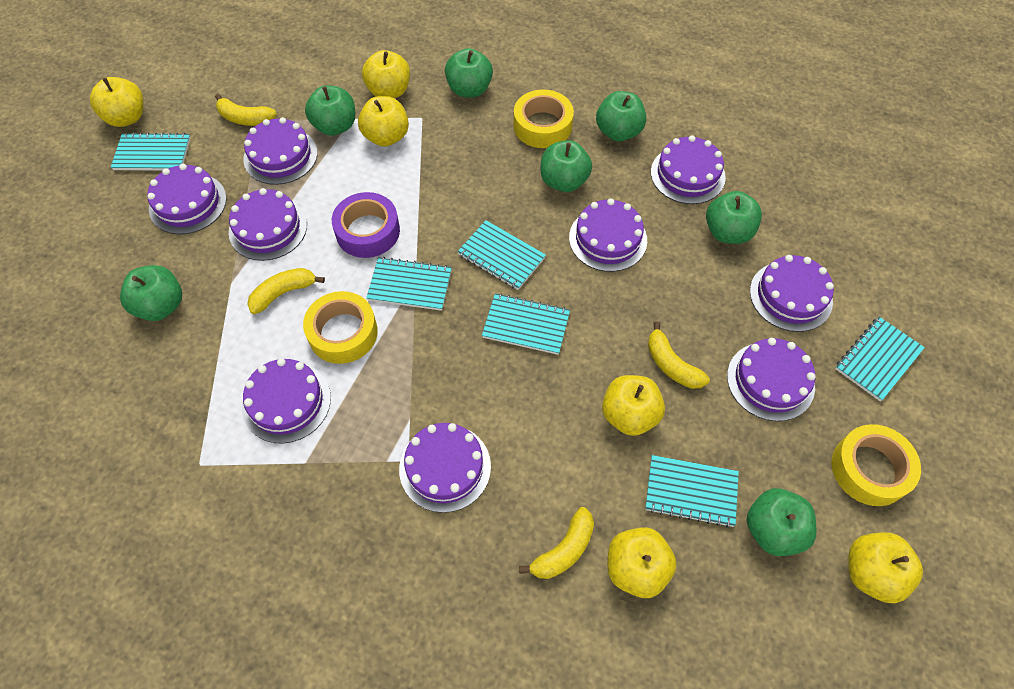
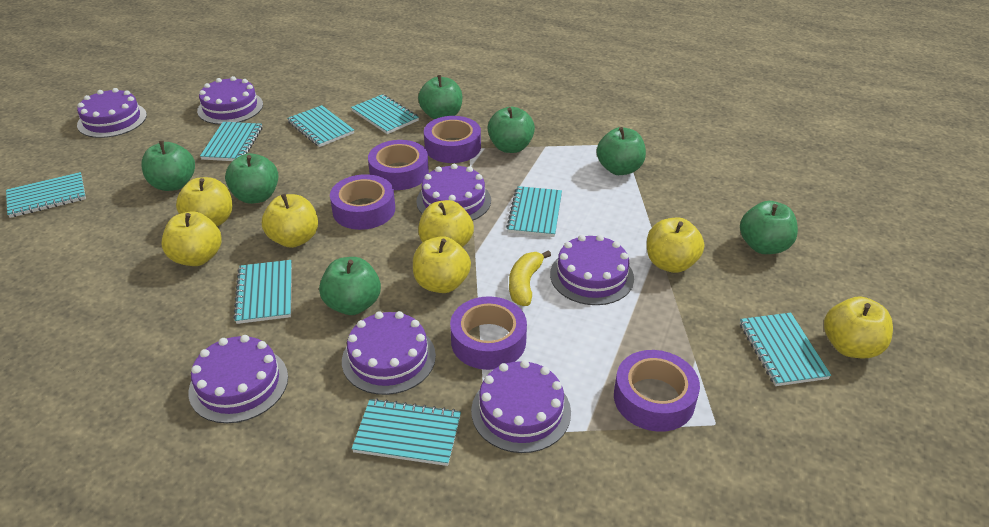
purple cake: [147,164,227,234] [229,188,307,261] [242,358,331,443] [243,117,317,185] [399,423,491,513] [569,198,647,272] [651,135,726,204] [727,338,815,421] [750,255,834,332] = 9 -> [77,88,147,138] [188,335,288,423] [197,76,263,125] [342,311,436,395] [416,164,491,221] [471,360,571,453] [550,235,634,305] = 7
purple tape: [332,192,400,258] = 1 -> [330,174,395,230] [368,140,429,190] [424,116,481,163] [450,296,527,370] [614,350,700,432] = 5
turquoise notebook: [111,132,191,170] [366,257,452,311] [457,220,546,290] [482,293,570,355] [645,455,739,528] [835,317,925,401] = 6 -> [6,172,86,218] [200,122,263,161] [233,260,292,324] [287,105,354,147] [351,94,419,134] [352,398,461,466] [506,186,562,237] [740,313,831,386] = 8
yellow apple: [90,77,144,127] [358,96,409,147] [362,50,410,98] [602,375,665,436] [608,527,677,598] [849,532,923,603] = 6 -> [161,211,222,266] [176,177,232,226] [262,194,318,248] [413,236,471,293] [418,200,474,247] [647,217,704,273] [824,297,893,358] = 7
yellow banana: [215,94,277,126] [247,268,325,314] [519,507,594,579] [648,321,710,389] = 4 -> [509,250,551,306] = 1
yellow tape: [303,291,378,364] [514,89,574,148] [832,424,921,506] = 3 -> none = 0

